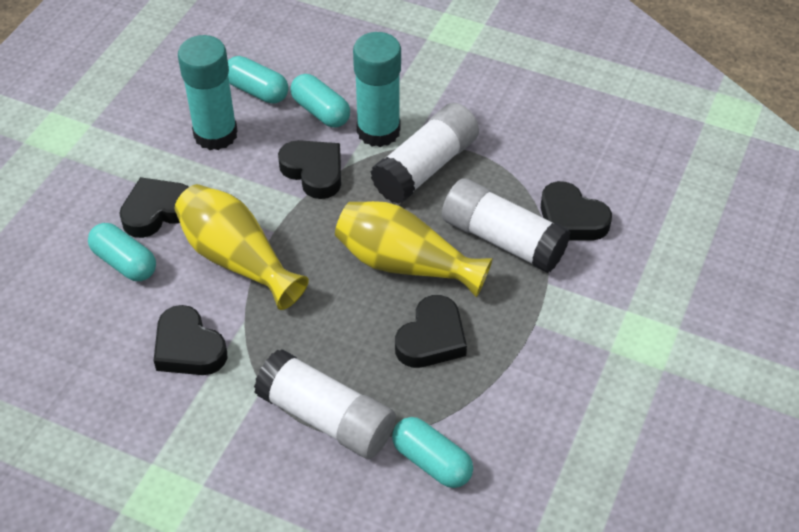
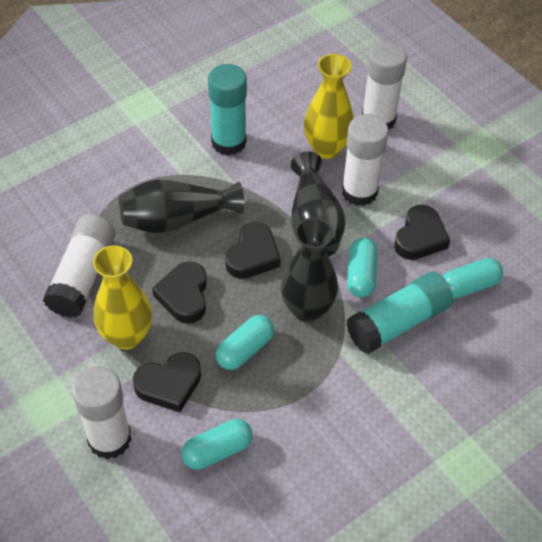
black heart: [119,177,189,238] [154,305,227,375] [278,140,341,199] [395,295,467,368] [541,181,612,241] = 5 -> [133,352,201,412] [152,261,207,324] [225,222,281,279] [394,205,450,260] = 4
black vase: none = 0 -> [119,180,244,233] [281,218,338,322] [291,152,345,256] = 3
white glue stick: [254,349,396,459] [370,103,479,204] [442,178,571,273] = 3 -> [43,214,116,318] [72,366,131,459] [342,114,389,206] [362,42,407,131] = 4

